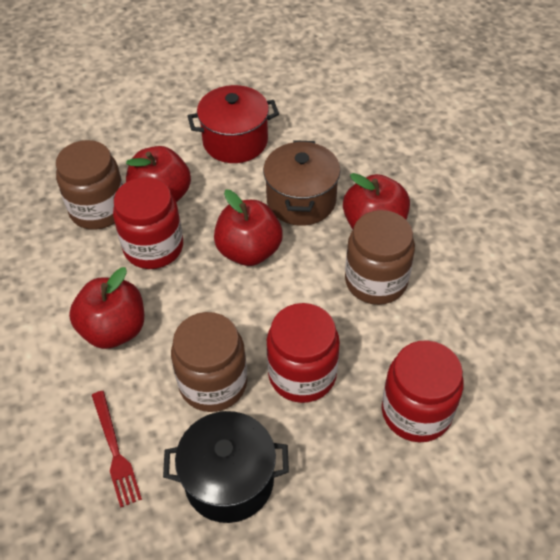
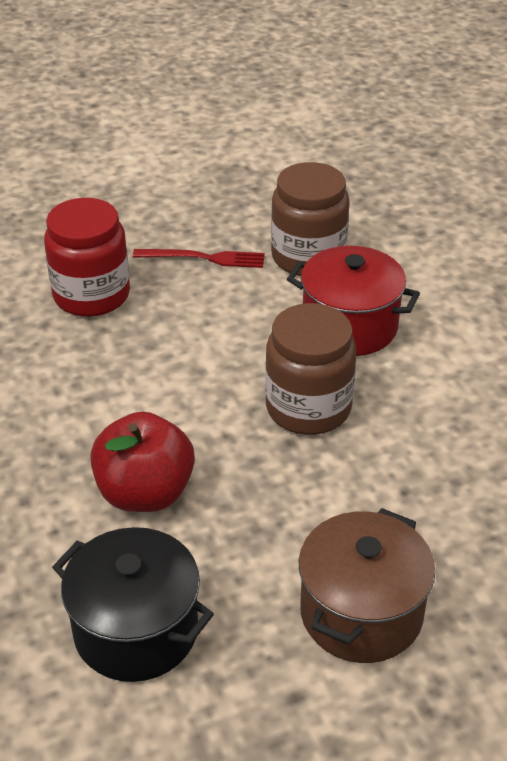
brown jar: [56,140,123,230] [171,312,247,412] [345,210,415,305] = 3 -> [265,303,357,435] [271,162,350,276] = 2
red apple: [69,267,144,349] [126,146,191,202] [214,190,283,266] [343,173,410,229] = 4 -> [90,412,195,512] = 1
red jar: [113,177,183,269] [267,303,340,403] [382,340,464,442] = 3 -> [44,198,130,317] = 1

